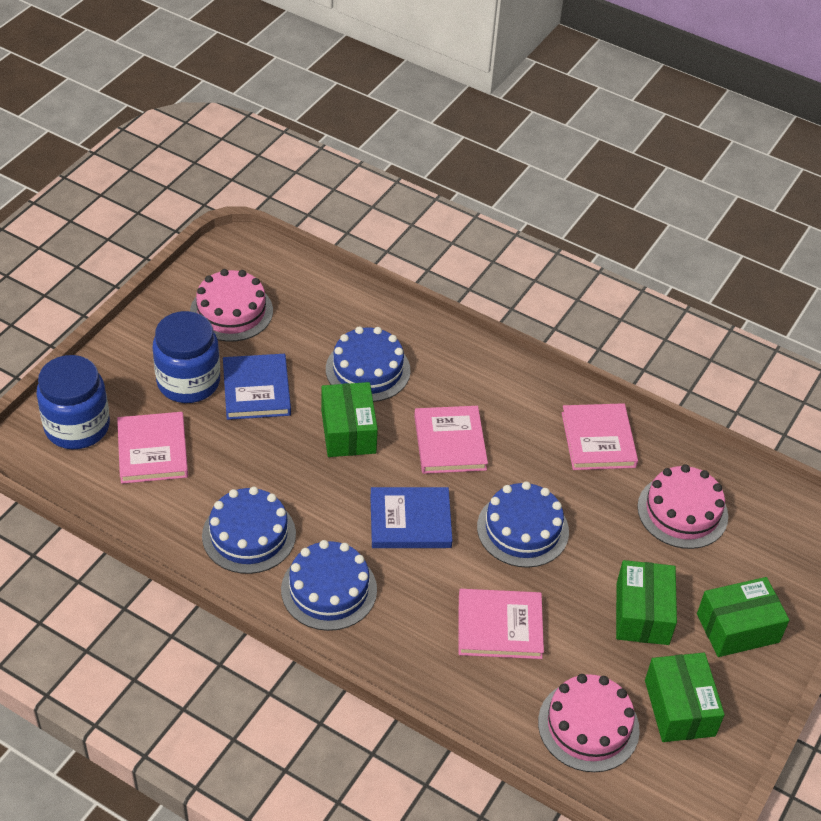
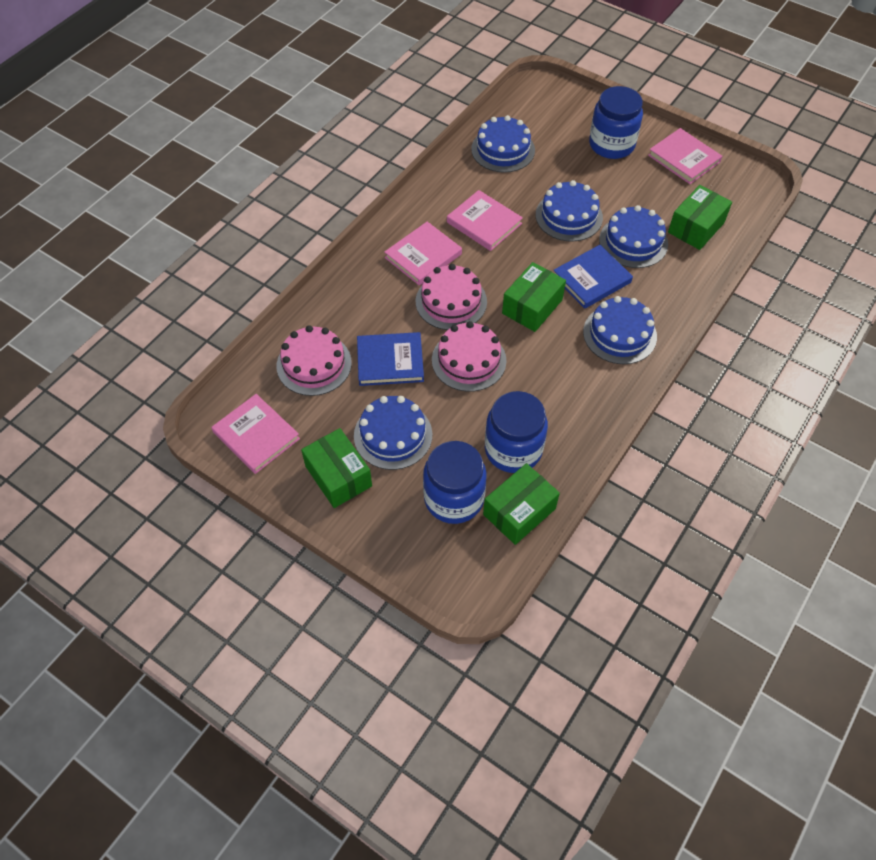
blue cake: [202,487,296,574] [281,540,377,631] [326,327,411,402] [477,481,569,568] = 4 -> [354,396,432,470] [471,115,535,173] [536,180,603,242] [583,296,657,364] [599,205,668,268] = 5
blue jar: [36,355,110,449] [153,311,220,403] = 2 -> [423,441,487,524] [485,391,548,473] [589,86,643,159] = 3

